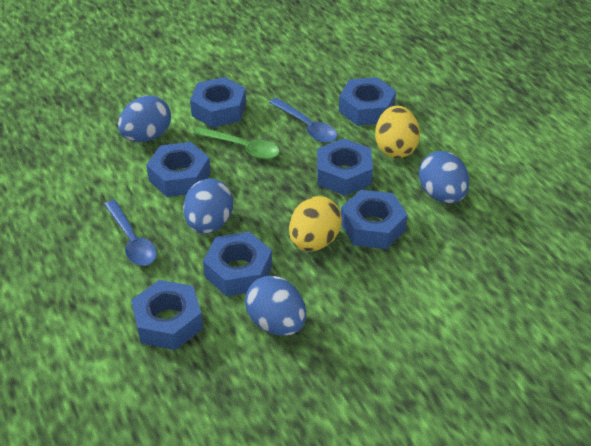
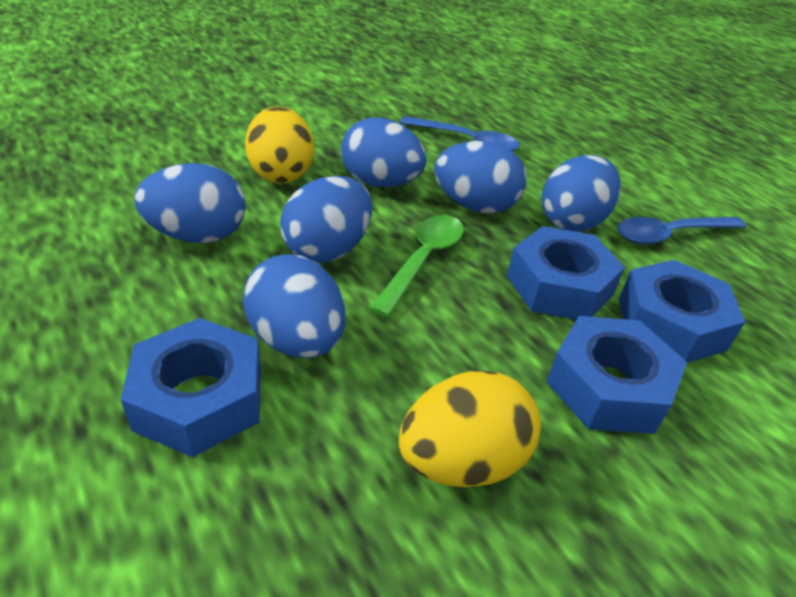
blue egg: [118,95,171,142] [183,179,233,234] [245,276,306,336] [419,151,469,204] = 4 -> [134,163,246,243] [243,254,345,358] [280,176,372,263] [341,117,426,187] [434,141,527,213] [542,155,620,232] = 6
blue nut: [131,280,203,350] [146,142,211,197] [190,77,246,128] [203,232,272,297] [317,138,373,196] [339,77,396,126] [341,190,408,249] = 7 -> [120,318,261,457] [507,226,625,320] [547,316,687,434] [619,260,745,363] = 4

